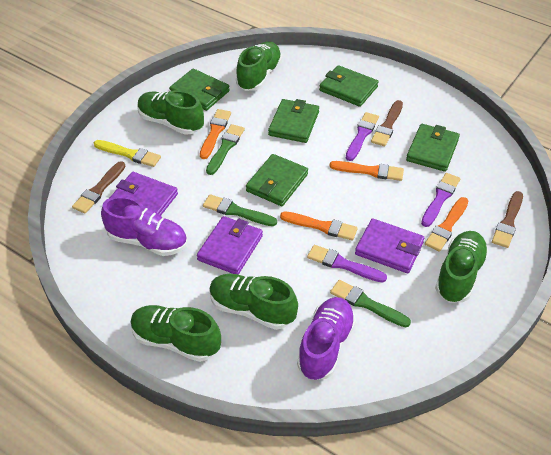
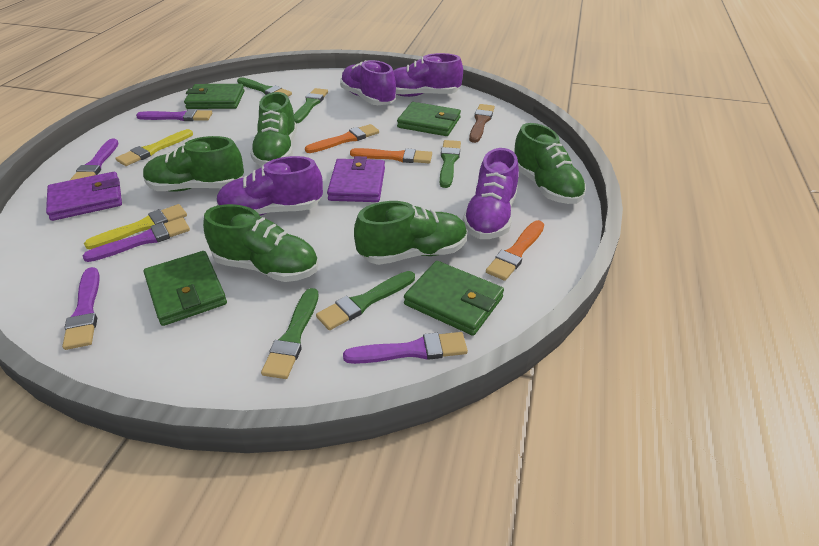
brown brush: [72,161,126,213] [371,100,403,146] [492,191,523,248] = 3 -> [469,104,495,143] = 1
green brush: [203,194,277,226] [206,124,245,175] [330,280,411,327] = 3 -> [237,77,292,97] [261,288,319,379] [294,88,328,124] [316,271,415,330] [440,140,461,188] = 5
green wallet: [169,68,230,111] [246,154,308,206] [268,99,319,143] [319,65,379,107] [406,124,460,172] = 5 -> [144,251,227,326] [184,84,244,109] [397,102,461,136] [404,261,504,336] = 4
orange brush: [200,109,231,159] [280,211,358,241] [329,161,404,181] [425,197,469,252] = 4 -> [305,124,379,153] [350,148,432,163] [486,220,544,281] = 3
purple brush: [307,245,387,283] [346,112,379,161] [421,173,460,227] = 3 -> [62,267,100,350] [70,138,118,180] [82,218,190,262] [136,109,212,121] [343,332,468,364] = 5
purple shoe: [101,196,187,256] [297,297,356,380] = 2 -> [216,156,323,216] [340,60,396,105] [393,53,463,97] [463,148,519,239] = 4
purple wallet: [110,172,178,215] [197,216,263,275] [355,218,424,273] = 3 -> [46,172,122,221] [327,156,385,202] = 2
yellow brush: [94,140,161,167] = 1 -> [84,204,187,249] [116,129,193,166] = 2

